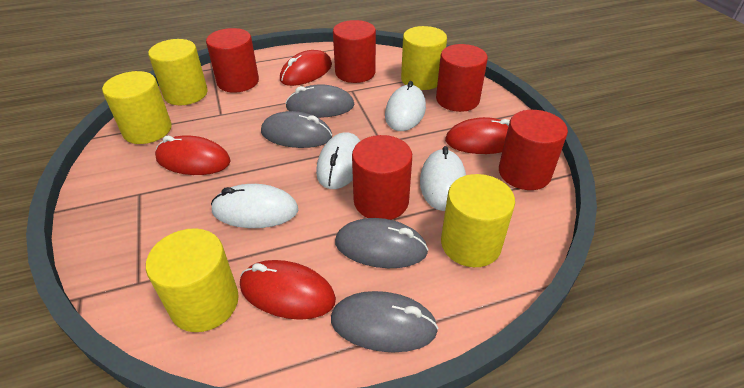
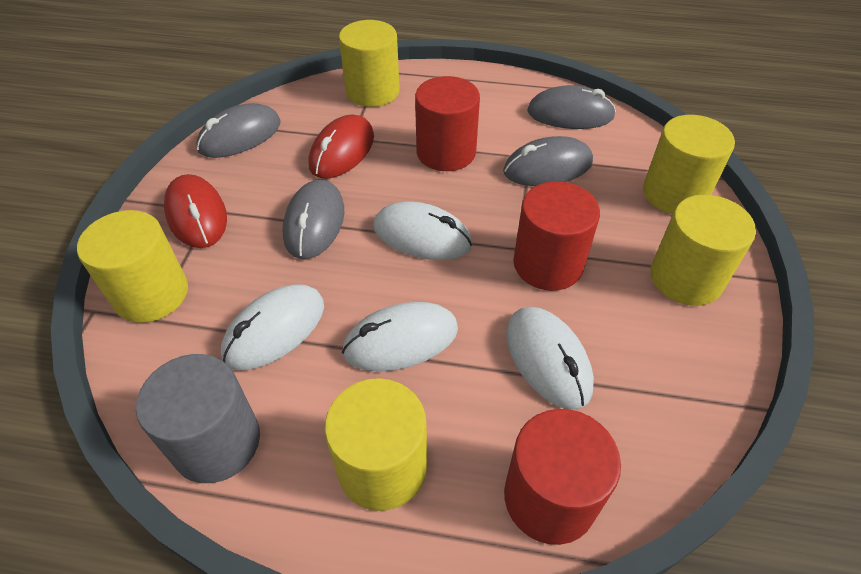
grey cylinder: none = 0 -> [136,354,260,483] = 1
red cylinder: [206,28,259,93] [333,20,376,83] [352,135,412,220] [436,44,488,112] [499,110,568,190] = 5 -> [415,76,480,171] [504,409,621,545] [513,181,600,291] = 3
red mouse: [155,135,231,175] [240,260,336,320] [280,50,332,86] [445,117,510,154] = 4 -> [164,174,227,248] [309,115,374,179] = 2

